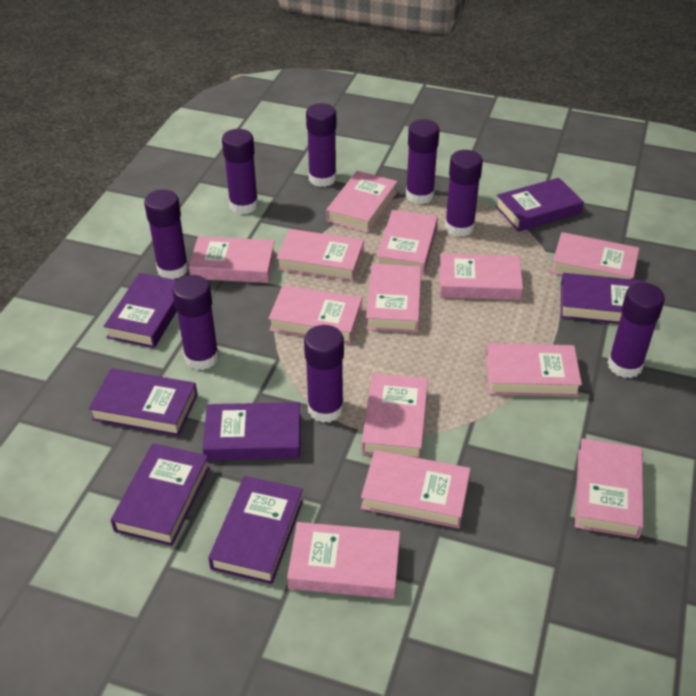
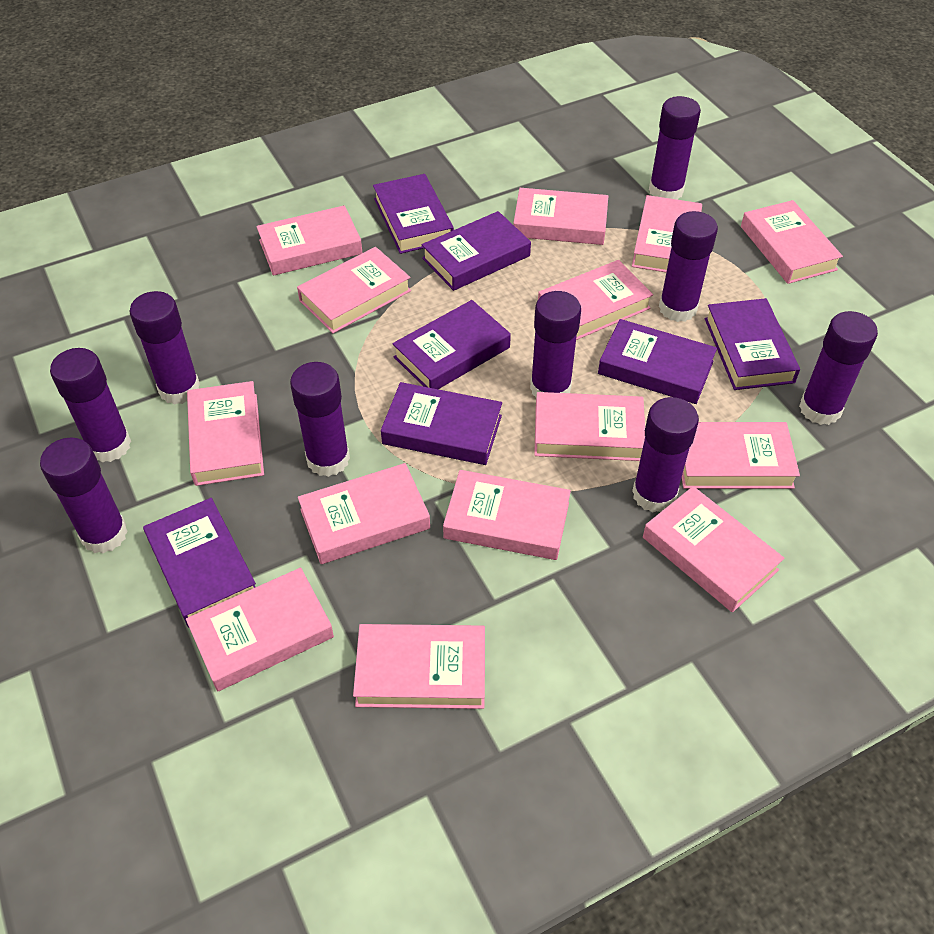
pink book: [189,236,275,283] [268,285,362,344] [276,229,364,282] [287,522,400,599] [326,171,398,233] [361,373,428,458] [361,450,471,528] [366,263,422,333] [376,210,438,275] [439,253,523,300] [485,343,582,397] [551,232,639,279] [575,438,644,538] = 13 -> [186,568,334,692] [187,381,264,486] [256,205,362,276] [297,247,411,333] [298,463,430,564] [353,624,485,709] [443,470,571,560] [513,188,608,245] [534,392,645,461] [538,260,653,340] [632,195,702,272] [643,486,784,612] [682,422,800,489] [741,200,843,284] = 14
purple glue stick: [144,190,189,279] [172,275,219,370] [222,129,258,214] [304,325,344,423] [306,103,336,187] [406,119,440,204] [445,150,483,237] [607,283,665,378] = 8 -> [40,437,128,554] [50,348,131,462] [130,291,200,405] [290,362,350,477] [530,291,581,397] [632,397,699,513] [649,96,701,200] [659,211,718,322] [799,311,878,425] = 9

